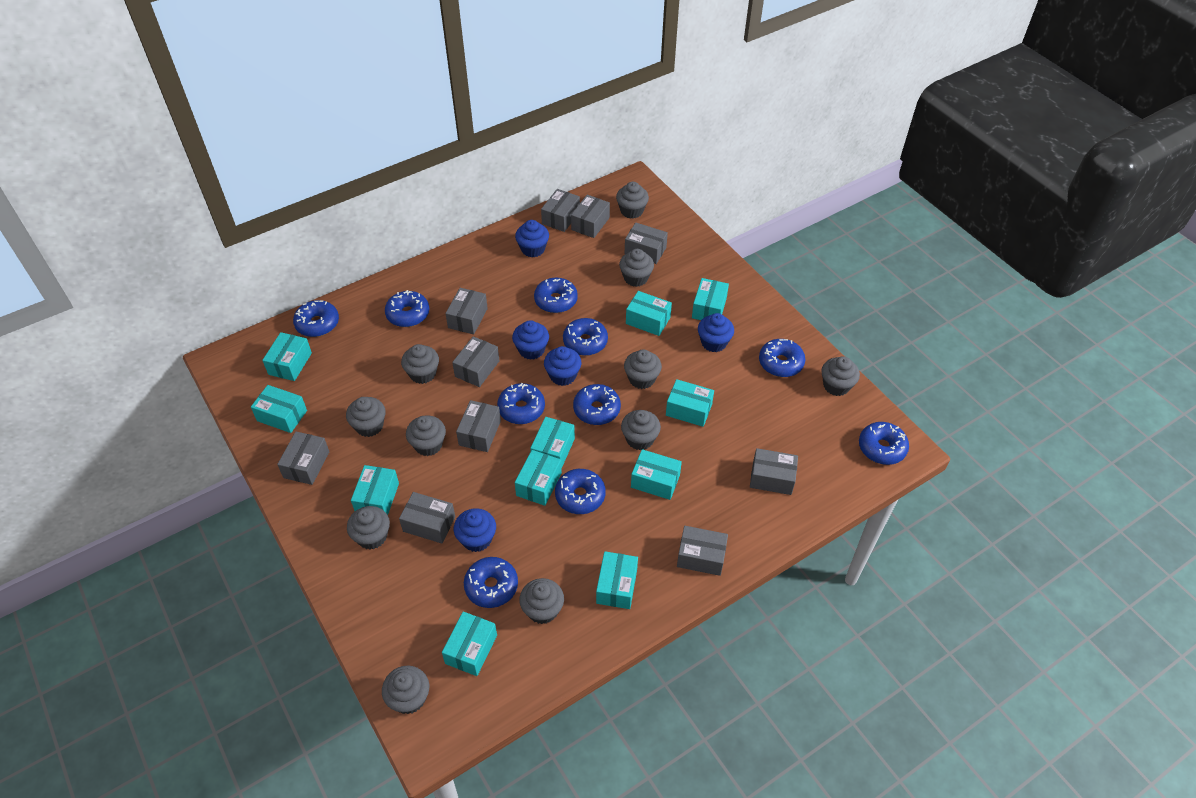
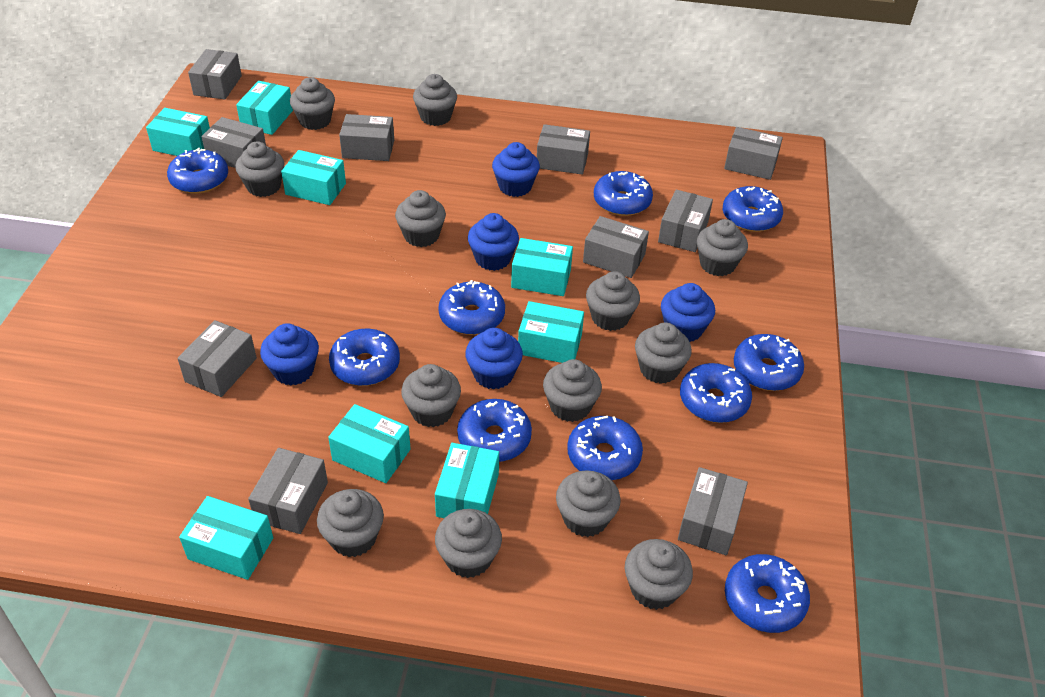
grey cupcake: [346,397,386,437] [347,506,390,549] [382,666,429,714] [401,344,439,384] [406,415,446,456] [520,578,564,624] [616,182,649,219] [619,249,654,287] [621,410,661,450] [624,349,662,389] [821,356,860,396] = 11 -> [235,141,285,197] [290,77,335,130] [317,489,384,557] [395,190,446,247] [401,364,461,427] [413,74,457,126] [435,509,502,578] [543,359,602,422] [556,470,621,537] [586,271,640,331] [625,539,693,610] [635,323,692,384] [697,219,748,276] = 13
turquoise box: [251,385,307,433] [262,332,312,381] [351,465,399,515] [442,612,497,676] [515,450,562,506] [530,417,575,469] [596,551,638,609] [626,291,672,336] [631,449,682,500] [666,379,714,427] [692,278,729,320] = 11 -> [146,108,210,156] [179,496,273,580] [236,81,293,135] [281,150,346,205] [328,404,411,483] [435,443,499,518] [511,238,573,296] [518,301,584,363] = 8

